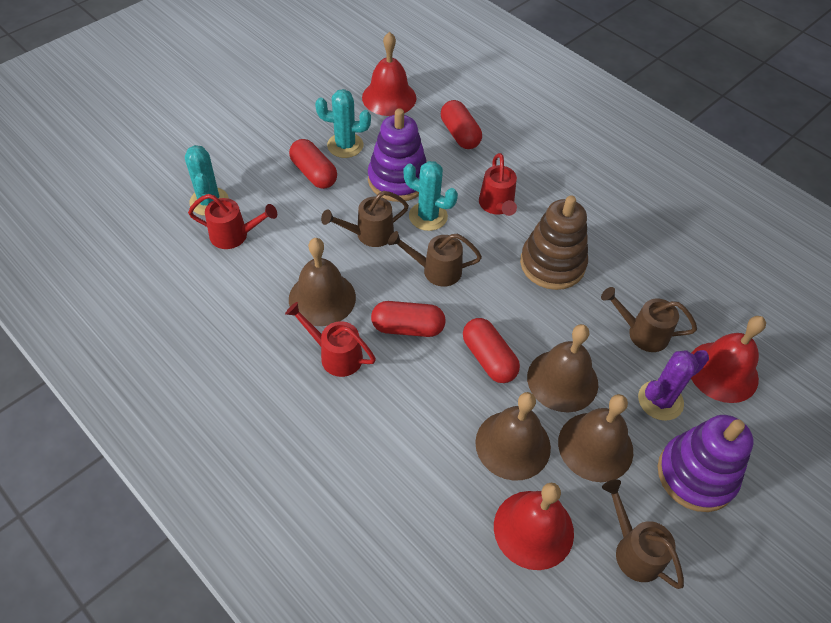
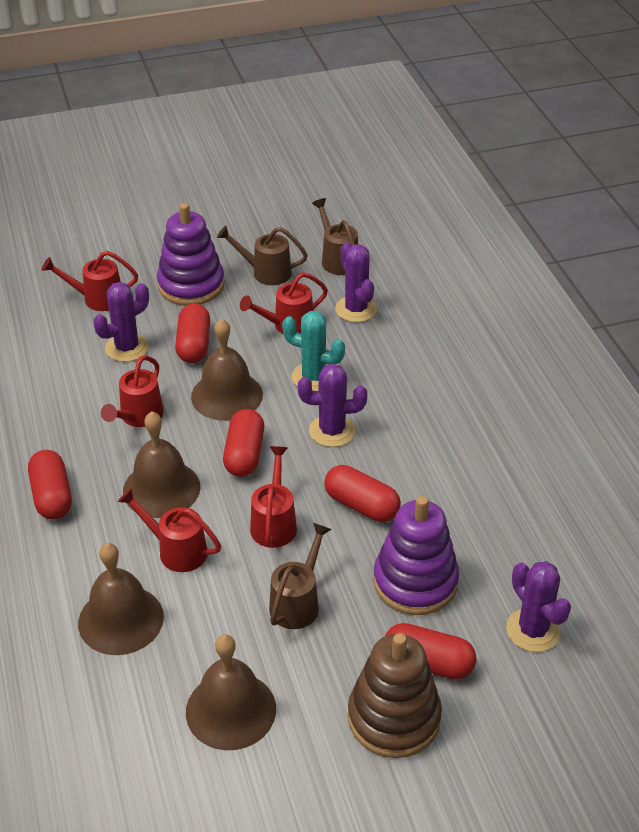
brown watering can: [321,191,409,247] [388,231,482,287] [601,287,697,352] [602,479,684,589] = 4 -> [217,226,308,285] [269,523,332,629] [312,198,358,275] = 3
purple cactus: [638,350,709,421] = 1 -> [93,282,149,362] [298,363,367,447] [335,242,377,322] [506,561,571,652] = 4
red bell: [362,32,416,116] [494,483,574,570] [691,316,766,403] = 3 -> none = 0
red capsule: [289,139,337,189] [371,301,446,337] [441,100,482,149] [463,318,520,383] = 4 -> [28,450,72,520] [175,304,210,363] [223,409,264,477] [324,465,401,522] [385,623,477,679] = 5
red watering can: [188,194,277,249] [285,302,376,377] [479,153,517,216] = 3 -> [42,251,138,311] [101,355,164,427] [118,488,221,572] [240,272,328,334] [250,446,297,548] = 5
turquoise cactus: [185,145,229,216] [315,89,371,158] [403,161,458,231] = 3 -> [282,311,345,391] = 1

